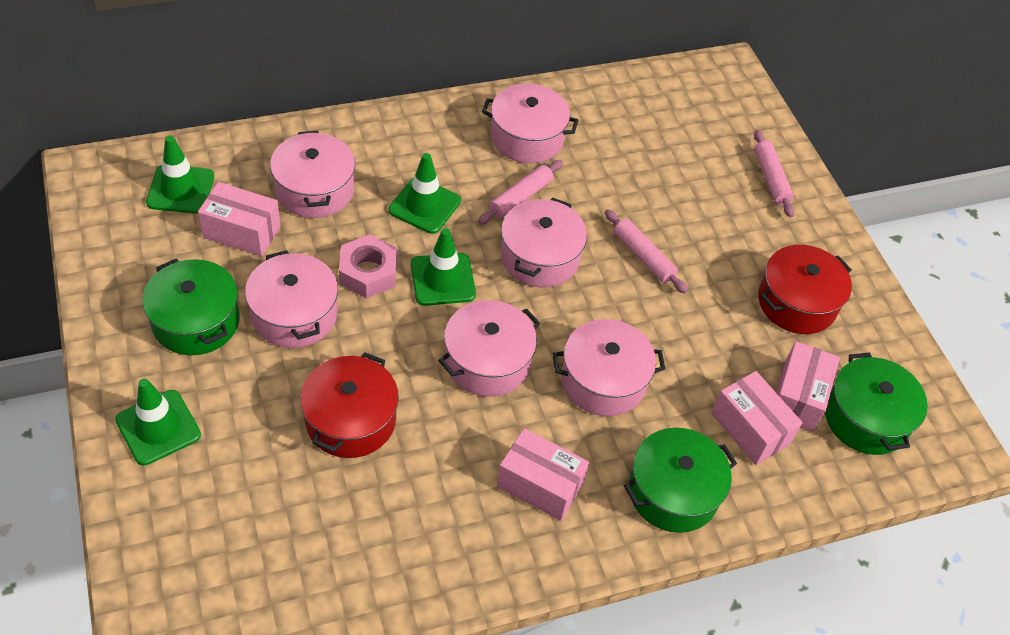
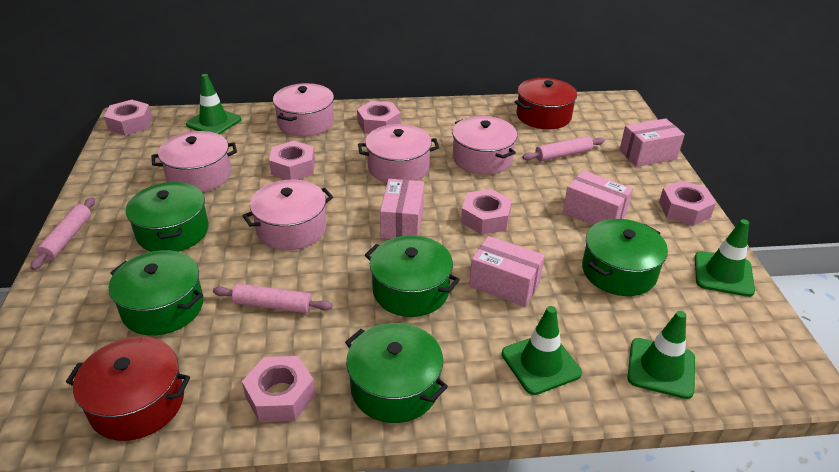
green pot: [142,259,240,355] [624,428,737,533] [825,353,928,455] = 3 -> [109,250,204,336] [126,182,209,252] [345,323,448,423] [365,235,460,317] [582,219,668,296] = 5
pink nut: [339,234,397,298] = 1 -> [104,100,152,136] [242,356,316,422] [269,141,315,180] [357,101,400,134] [461,189,512,235] [659,180,716,226] = 6
pink pot: [245,250,338,348] [270,131,355,218] [438,300,540,397] [482,84,578,163] [500,198,587,288] [553,319,665,416] = 6 -> [152,131,237,192] [242,180,333,250] [273,83,334,137] [358,124,439,183] [452,116,517,175] = 5

